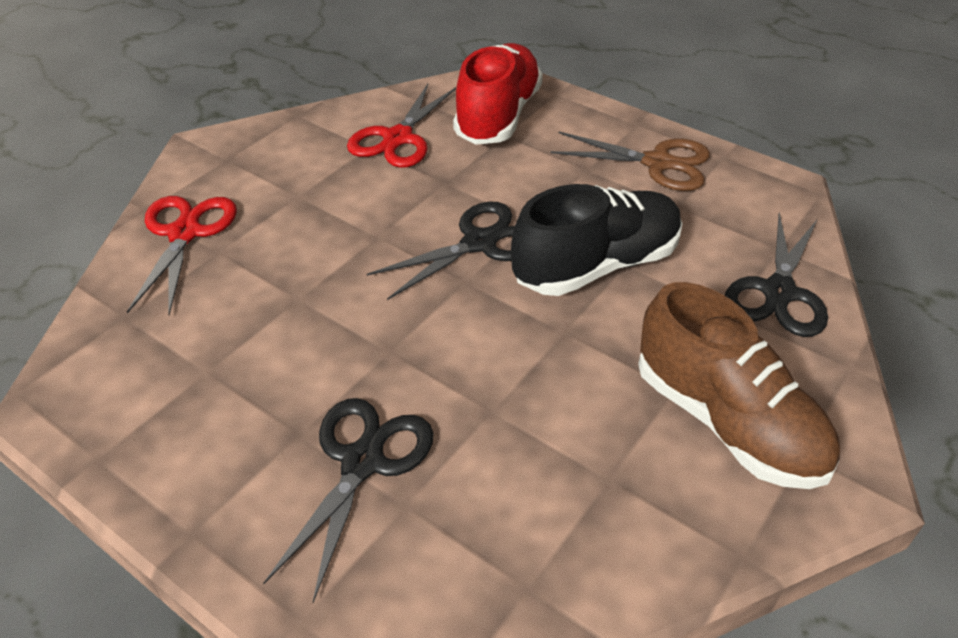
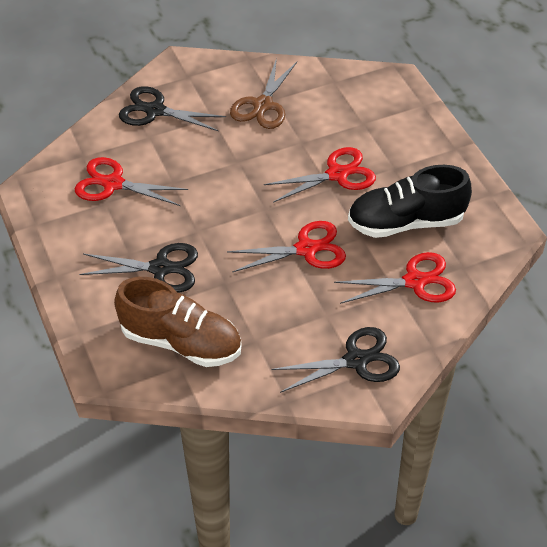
red scissors: [127,196,237,315] [347,84,456,168] = 2 -> [75,157,188,206] [227,221,346,272] [264,147,376,203] [334,252,456,304] = 4
red shoe: [453,43,543,145] = 1 -> none = 0

